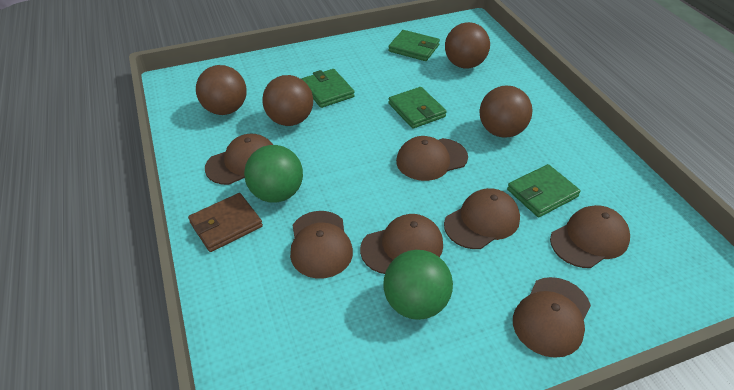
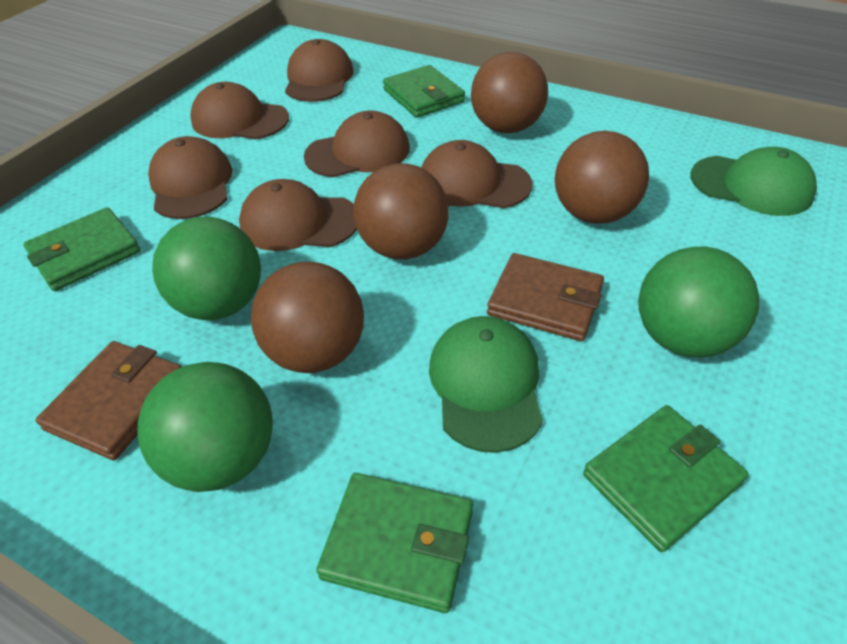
brown cap: [205,134,273,185] [290,211,353,279] [360,214,443,274] [396,136,468,181] [444,188,520,249] [513,277,591,358] [550,205,630,268] = 7 -> [148,136,232,219] [190,82,289,140] [239,179,357,251] [285,39,354,102] [304,111,410,177] [421,140,532,208] = 6
brown wallet: [188,193,263,252] = 1 -> [36,341,182,460] [487,253,604,341] = 2
green ball: [244,145,303,203] [383,250,453,320] = 2 -> [137,362,273,492] [152,217,261,320] [638,247,759,358] = 3
green cap: none = 0 -> [429,316,543,453] [691,147,817,216] = 2

